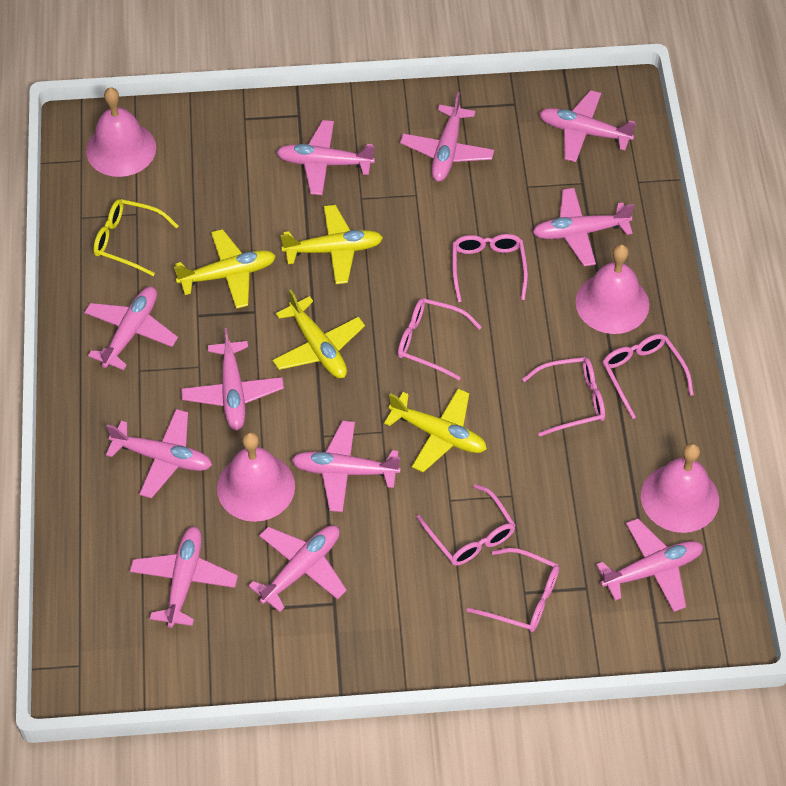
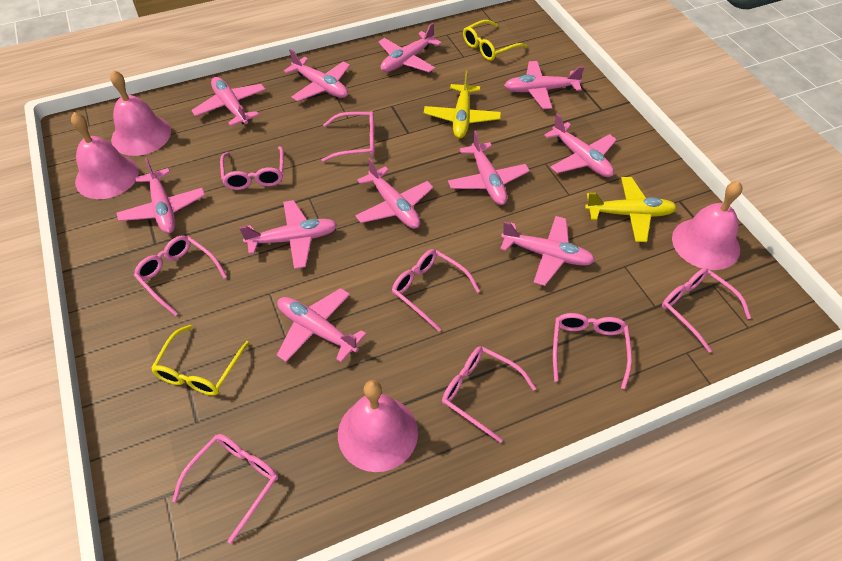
pink glasses: [398,298,482,380] [416,484,515,566] [452,234,528,302] [466,548,559,632] [522,357,605,437] [603,334,694,419] = 6 -> [134,235,227,316] [172,434,278,544] [220,146,284,190] [322,111,375,162] [392,249,480,332] [442,346,536,443] [553,313,632,389] [662,268,751,353] = 8
yellow glasses: [93,199,178,276] = 1 -> [151,325,249,396] [463,20,527,61] = 2
yellow plane: [174,229,276,309] [272,290,365,378] [280,205,383,284] [384,389,487,472] = 4 -> [424,71,501,139] [585,177,677,242] = 2

